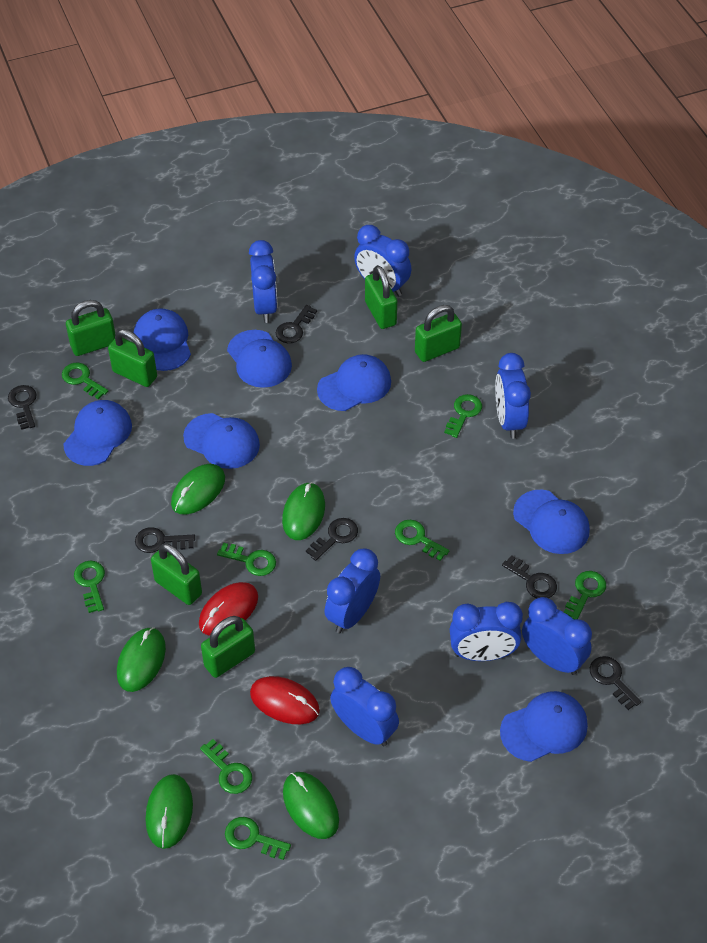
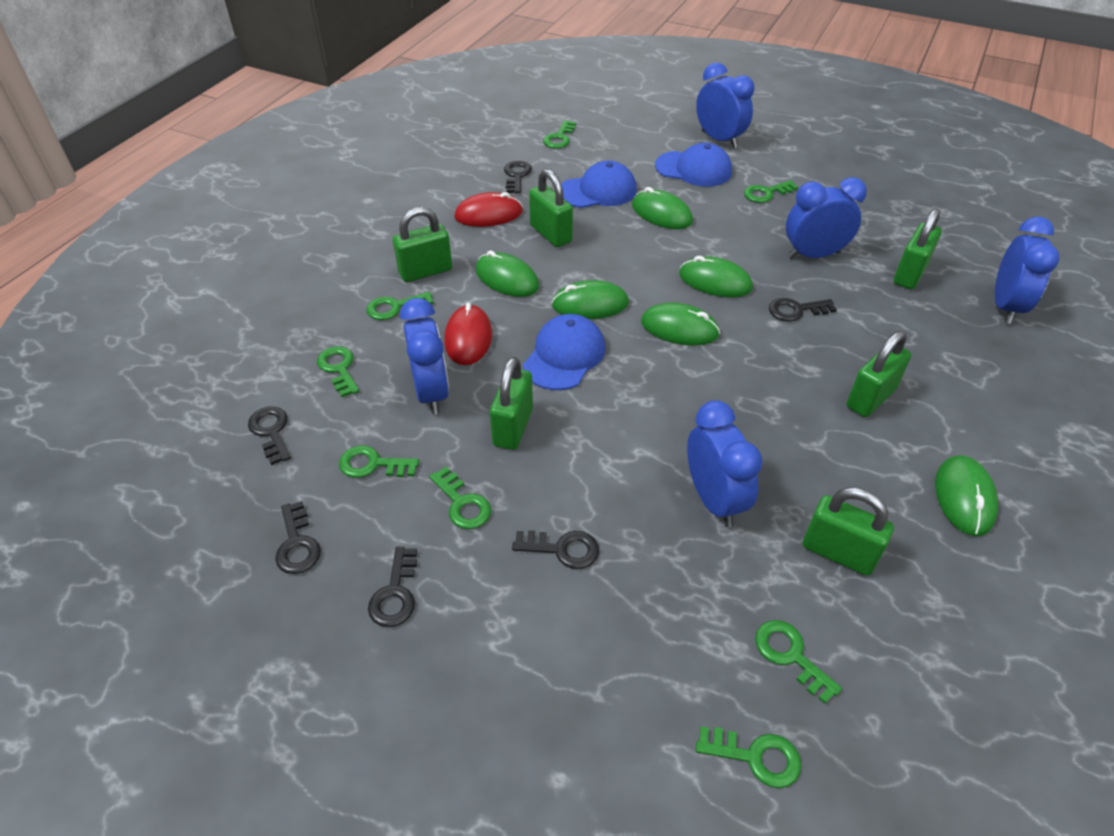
blue cap: [63,400,132,466] [134,308,191,371] [183,413,260,469] [227,330,292,388] [317,354,391,411] [500,691,588,762] [513,490,590,554] = 7 -> [523,314,605,390] [561,161,637,208] [655,143,732,187] = 3
blue clock: [249,240,278,323] [325,549,380,633] [330,667,399,746] [354,225,411,296] [450,602,523,661] [495,353,531,439] [522,597,592,675] = 7 -> [400,298,449,414] [687,400,763,527] [696,62,754,148] [786,177,867,259] [995,217,1060,324] = 5
green mouse: [117,627,166,692] [146,774,193,849] [171,464,225,514] [282,482,325,540] [283,772,339,839] = 5 -> [475,250,539,297] [551,280,629,319] [632,187,693,229] [641,302,720,346] [679,256,753,297] [935,455,998,536] = 6

